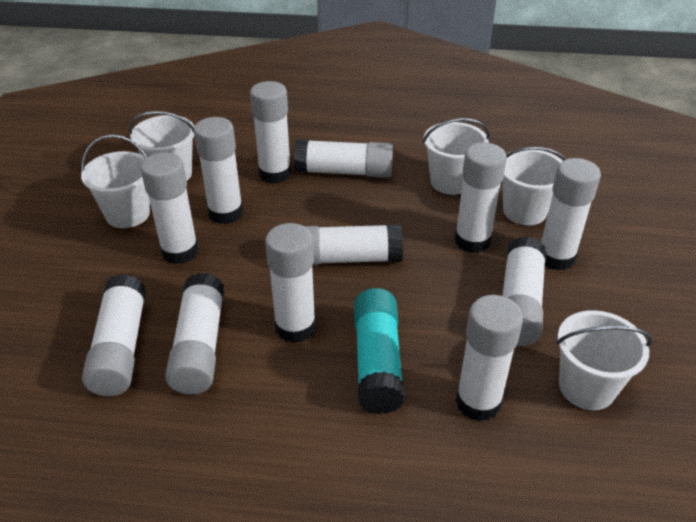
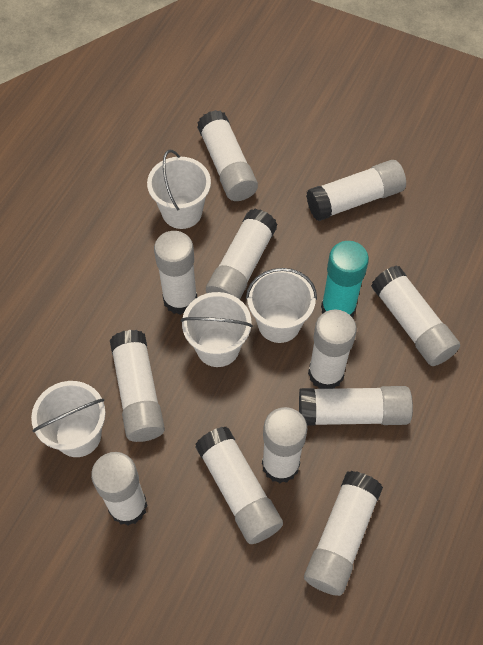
white bucket: [81,134,150,228] [129,111,195,181] [423,118,490,195] [502,147,566,225] [556,310,652,410] = 5 -> [31,381,105,457] [147,150,211,229] [181,292,253,367] [246,268,317,343] = 4

